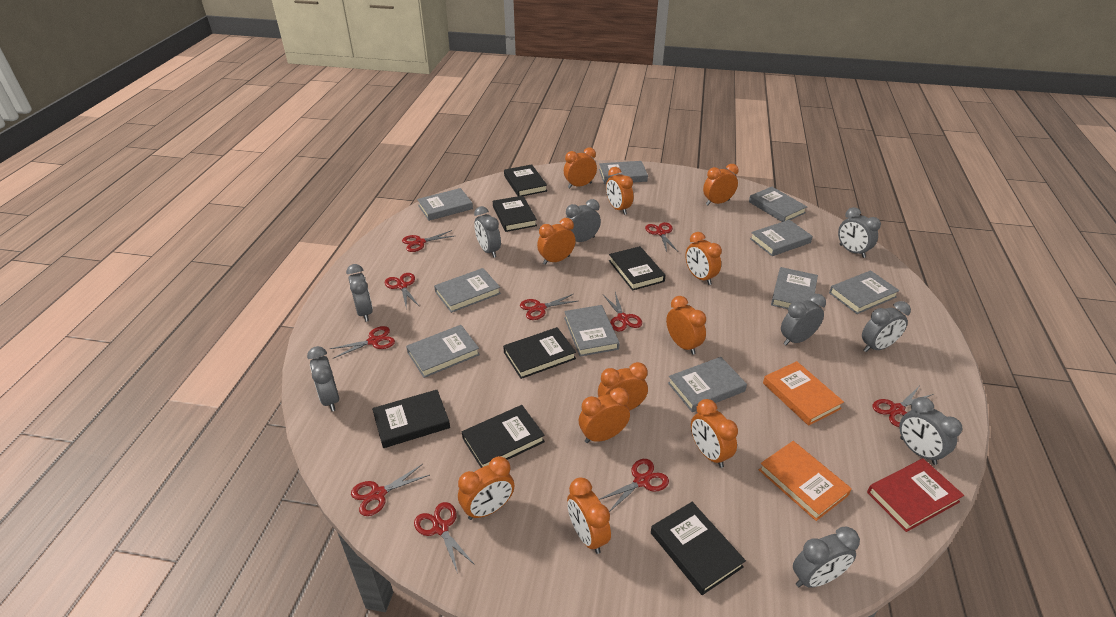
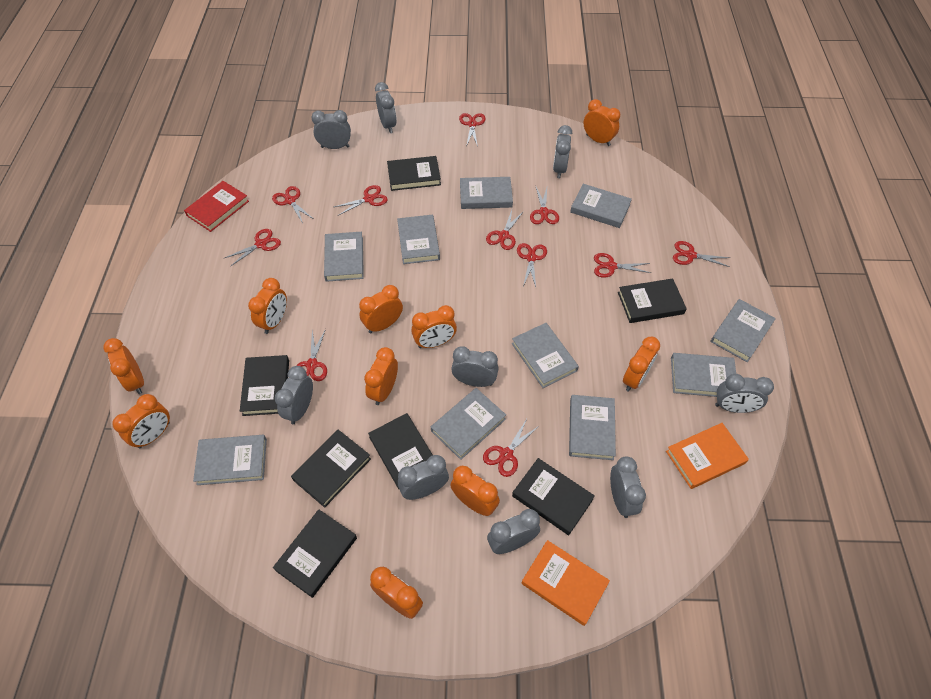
orange clock: [458,456,514,520] [537,218,576,265] [564,147,597,188] [567,477,611,554] [579,387,630,443] [598,362,648,410] [606,167,633,215] [666,296,706,355] [685,232,722,285] [691,399,738,468] [703,164,739,205] = 11 -> [103,338,144,394] [112,394,170,448] [248,278,287,334] [359,285,403,333] [364,347,398,405] [370,567,423,619] [411,305,457,348] [450,466,500,516] [583,99,620,146] [623,337,660,392] = 10
red scissors: [330,326,395,358] [351,464,430,516] [385,273,419,308] [402,230,454,252] [414,502,475,573] [520,294,578,320] [599,459,669,512] [603,292,642,332] [645,222,678,252] [873,387,933,427] = 10 -> [225,229,281,267] [272,186,313,223] [296,329,327,381] [334,185,388,216] [459,113,486,147] [483,419,539,477] [486,210,524,250] [517,243,547,287] [530,187,559,224] [594,253,651,278] [673,241,730,267] = 11

